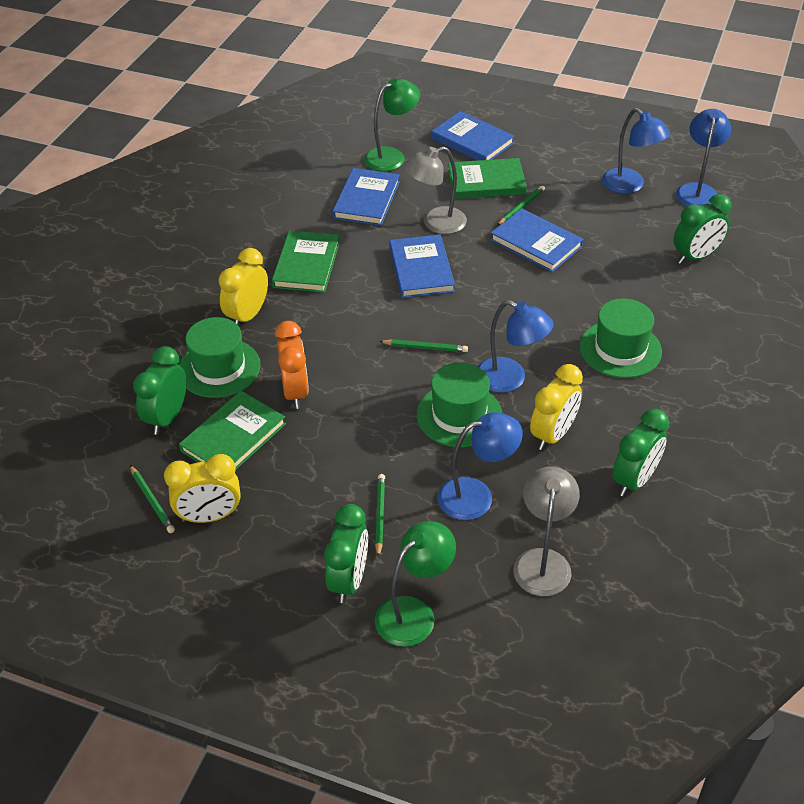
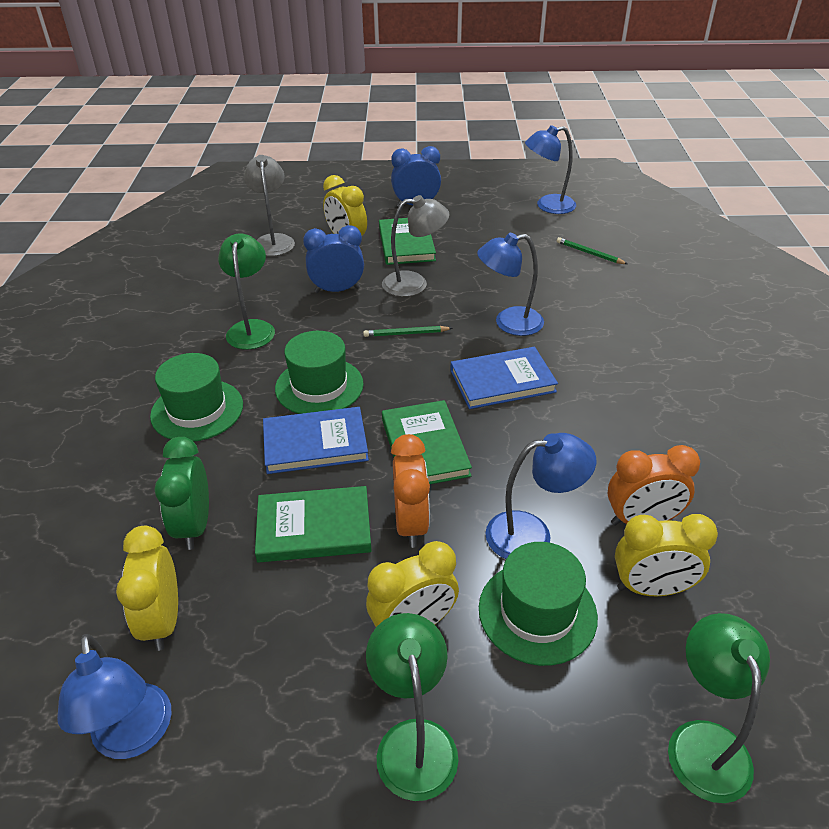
blue book: [332,168,400,226] [389,234,455,298] [431,111,514,161] [491,208,583,272] = 4 -> [263,407,369,474] [450,347,558,409] = 2
blue clock: none = 0 -> [303,225,364,293] [391,146,441,207] = 2
green clock: [133,346,186,435] [324,504,368,603] [613,409,669,497] [674,194,731,264] = 4 -> [155,437,209,550] = 1
green lamp: [364,78,420,171] [375,521,456,647] = 2 -> [218,233,275,350] [366,613,458,801] [668,613,770,803] = 3
green pencil: [130,465,175,533] [375,474,385,558] [379,339,468,352] [497,186,545,226] = 4 -> [363,326,453,337] [557,237,628,264] = 2
orange clock: [275,321,309,409] = 1 -> [391,434,430,548] [608,445,700,526] = 2
yellow clock: [164,454,241,523] [218,248,268,326] [530,364,583,450] = 3 -> [116,526,178,651] [323,175,367,247] [366,541,459,627] [615,514,718,596] = 4

